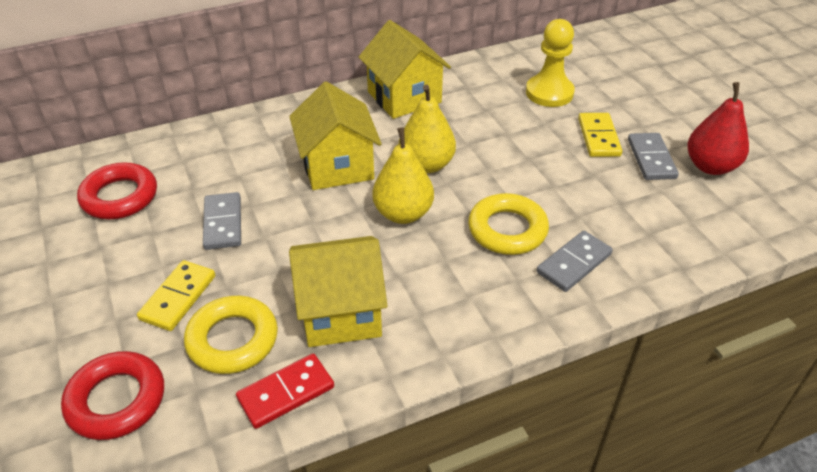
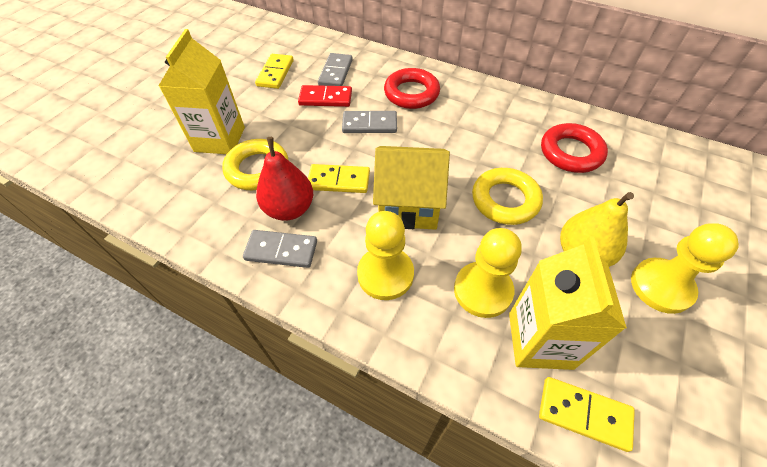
yellow carton: none = 0 -> [159,29,245,154] [509,236,627,370] = 2
yellow domino: [137,260,215,331] [578,113,622,157] = 2 -> [255,54,294,89] [308,164,370,193] [539,377,635,452] = 3
yellow house: [289,81,382,190] [289,236,387,347] [359,20,451,119] = 3 -> [373,146,450,230] = 1
yellow pawn: [526,19,575,107] = 1 -> [357,211,414,300] [454,228,522,318] [631,223,739,314] = 3
yellow pear: [372,127,434,224] [399,85,456,173] = 2 -> [560,192,634,267] = 1

